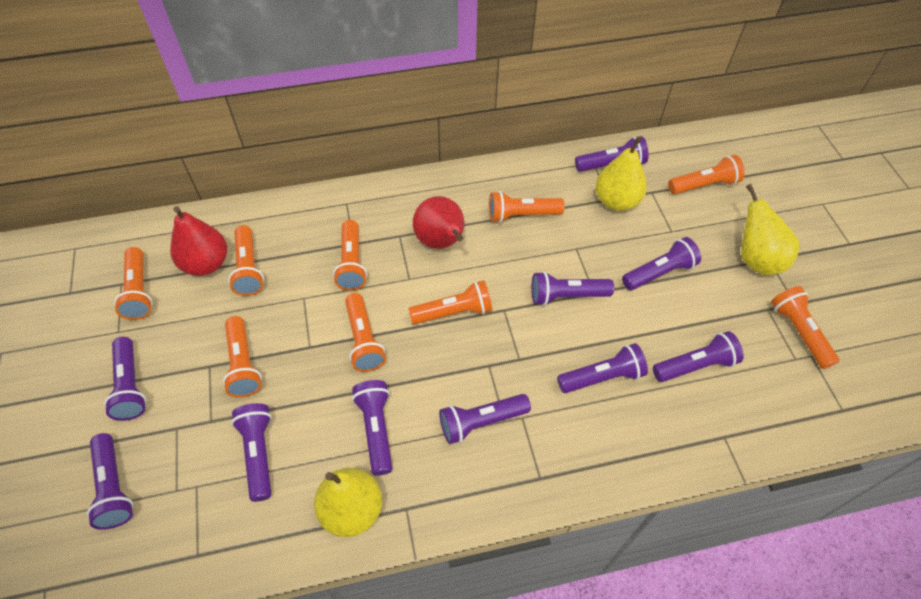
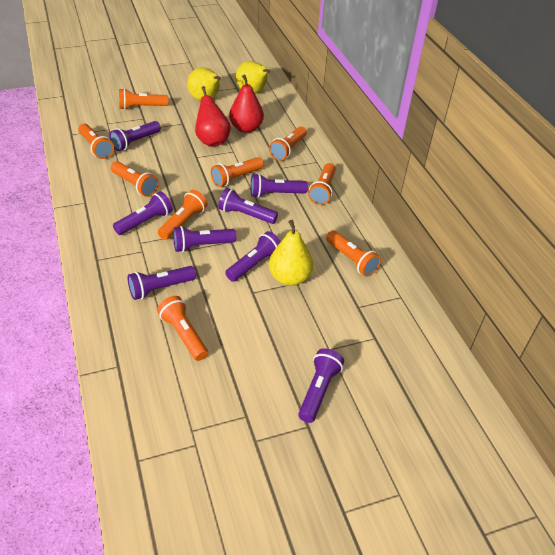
purple flashlight: [87,433,133,530] [104,337,146,421] [231,403,272,502] [352,380,392,476] [439,394,531,444] [531,272,614,306] [557,343,648,393] [575,136,649,172] [622,237,701,290] [653,331,744,382] = 10 -> [109,121,161,151] [113,191,173,235] [128,266,196,300] [173,226,236,252] [218,188,278,224] [225,231,281,282] [251,173,308,198] [298,348,344,423] = 8

